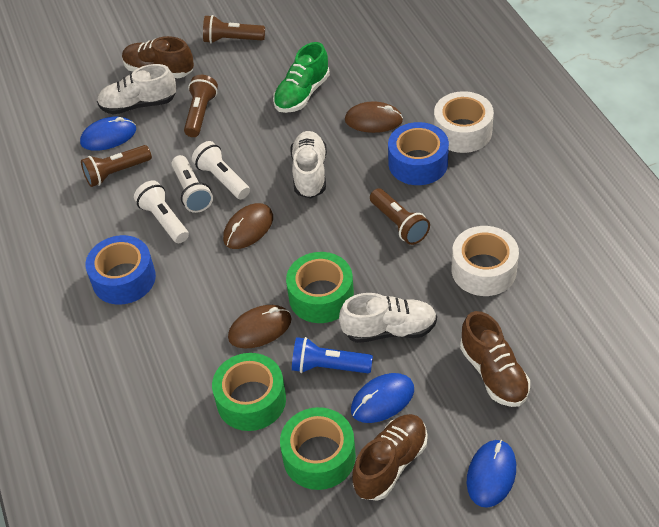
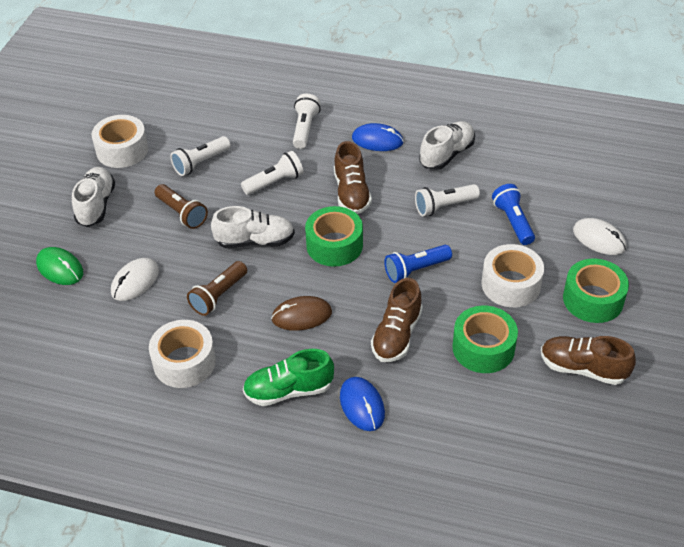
blue flashlight: [292,337,373,373] = 1 -> [384,245,452,283] [492,184,535,245] = 2
blue mouse: [80,117,136,151] [351,373,414,423] [467,440,516,508] = 3 -> [340,377,385,431] [352,123,404,151] = 2
blue tape: [85,235,156,305] [388,122,449,185] = 2 -> none = 0
brown flashlight: [81,145,152,187] [184,75,218,137] [203,15,265,44] [370,188,430,245] = 4 -> [155,184,208,229] [187,261,247,316] = 2
brown mouse: [223,203,273,249] [228,305,292,349] [345,101,403,133] = 3 -> [271,296,332,331] = 1
green mouse: none = 0 -> [36,247,83,285] = 1
white flashlight: [134,181,189,243] [172,155,213,213] [192,141,250,199] = 3 -> [170,136,231,176] [241,151,304,195] [293,94,321,149] [415,184,480,216] = 4
white mouse: none = 0 -> [111,258,159,301] [573,218,627,255] = 2
white tape: [434,91,494,153] [452,226,519,296] = 2 -> [92,115,148,168] [149,320,216,388] [482,244,544,307] = 3

